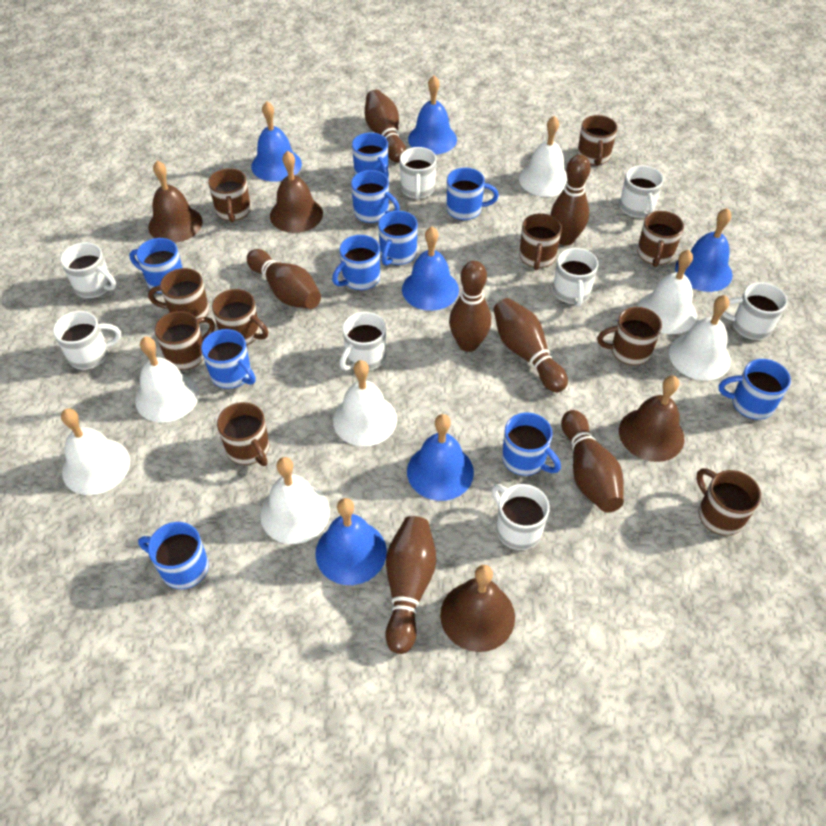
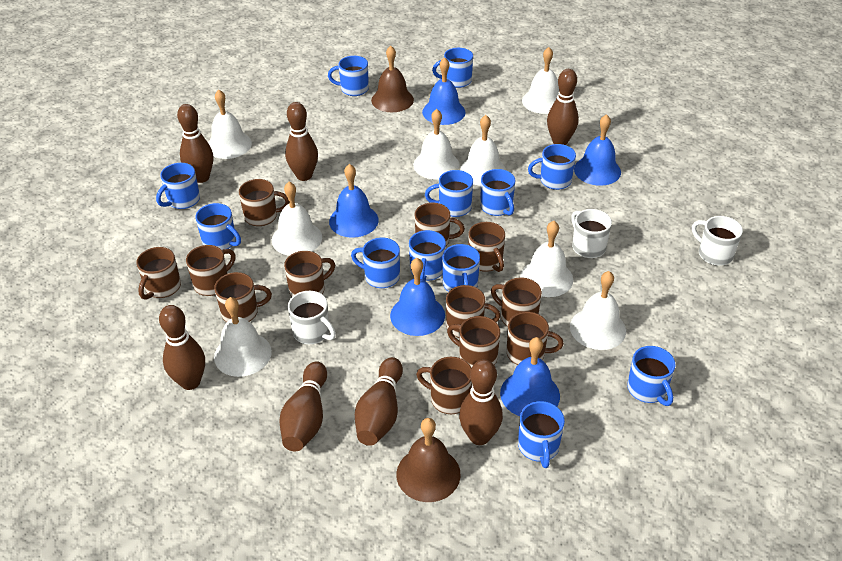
blue bell: [251,101,302,182] [315,498,387,585] [402,227,459,311] [407,414,474,501] [408,75,457,155] [675,208,733,292] = 6 -> [329,164,379,238] [390,258,445,336] [422,57,466,125] [500,337,560,416] [574,114,621,186] = 5
blue mug: [129,238,182,293] [138,522,209,589] [201,329,256,389] [332,235,380,290] [351,170,400,223] [352,133,389,178] [378,211,418,266] [447,168,499,220] [502,412,561,476] [719,359,791,420] = 10 -> [156,163,200,209] [195,203,241,250] [328,56,369,96] [351,238,400,288] [409,230,446,281] [425,170,473,217] [432,48,473,88] [442,244,480,292] [480,169,515,216] [518,401,565,468] [528,144,576,190] [627,346,675,406] = 12
brown bell: [148,160,203,243] [270,151,323,233] [440,565,515,652] [619,375,684,462] = 4 -> [371,46,414,112] [396,418,461,502] = 2
brown mug: [148,268,209,318] [155,311,215,370] [208,168,251,222] [212,289,268,345] [217,402,270,466] [519,213,562,270] [577,115,617,166] [597,307,662,365] [637,211,684,267] [696,468,761,536] = 10 -> [136,247,181,300] [186,245,236,296] [214,272,272,322] [239,179,289,226] [284,251,335,297] [415,203,465,246] [416,357,472,414] [446,285,501,338] [447,316,500,368] [468,222,505,272] [491,277,542,327] [507,312,564,365] = 12
white bell: [61,409,130,495] [135,337,199,423] [260,457,330,544] [333,360,397,446] [519,116,567,197] [638,250,697,334] [669,295,731,381] = 7 -> [208,90,252,159] [214,297,272,377] [272,182,322,256] [413,109,460,180] [460,115,506,186] [520,221,573,297] [522,47,559,114] [570,271,626,350] = 8
white mug: [53,311,121,369] [60,242,117,298] [340,312,386,370] [400,147,437,200] [492,484,550,550] [553,248,598,307] [620,165,664,218] [722,282,788,340] = 8 -> [288,291,336,344] [571,209,612,258] [692,216,743,266] = 3

